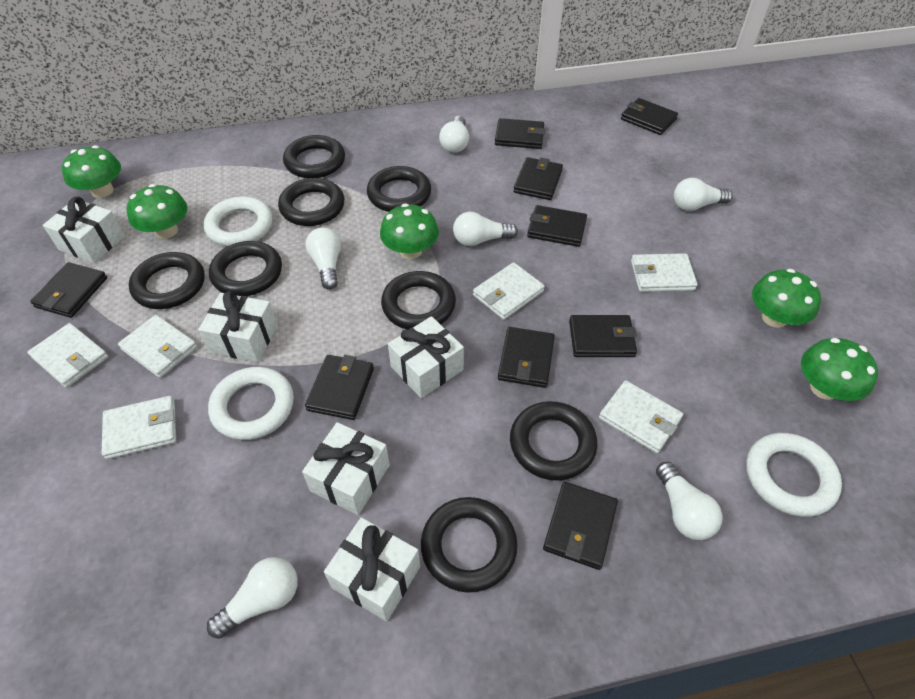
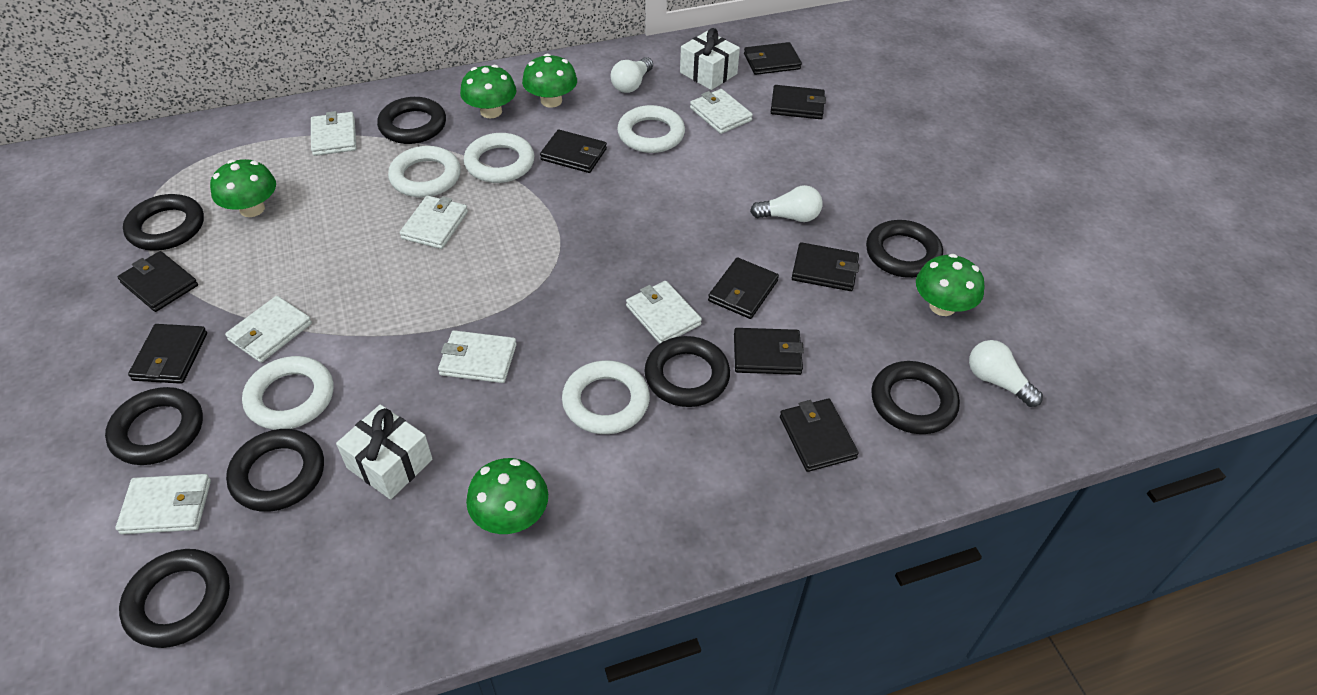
white gift: [43,197,125,263] [198,291,277,362] [302,422,390,515] [324,517,420,621] [388,316,464,398] = 5 -> [336,404,432,499] [680,28,740,90] = 2
white light bulb: [207,557,298,639] [305,227,341,290] [439,116,469,153] [453,212,518,246] [656,462,722,540] [674,178,733,211] = 6 -> [611,57,653,93] [750,185,823,222] [969,340,1043,407] = 3
white ring: [204,197,273,247] [208,367,294,440] [746,433,842,517] = 3 -> [242,356,334,430] [388,146,461,198] [464,133,535,183] [562,360,650,434] [617,105,685,153] = 5
white wallet: [27,323,108,388] [102,396,176,459] [118,315,198,378] [473,262,545,320] [599,380,683,454] [631,253,698,292] = 6 -> [115,474,211,534] [225,296,312,363] [311,111,357,156] [400,196,468,249] [438,330,517,383] [626,281,702,344] [690,89,753,134] = 7

